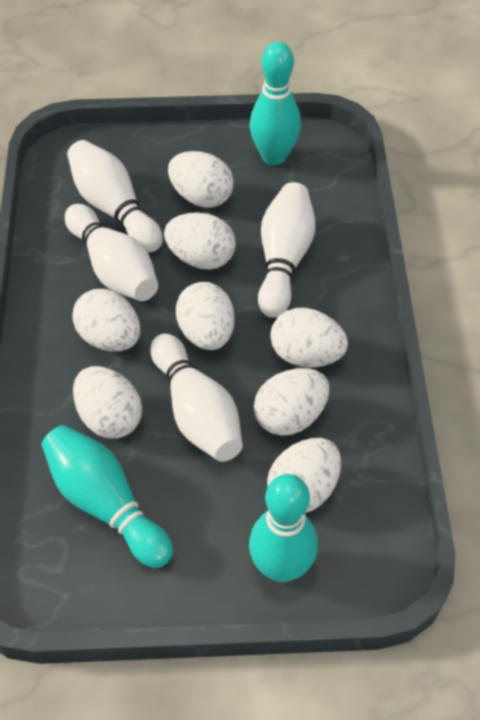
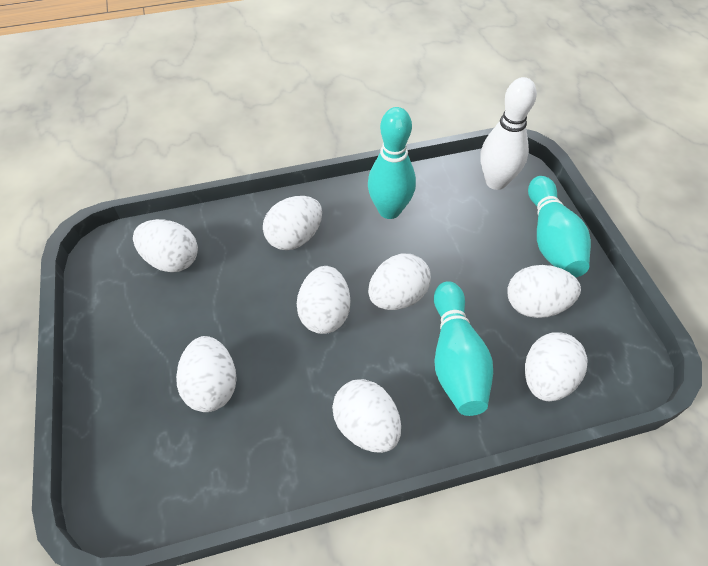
white bowling pin: [65,204,158,301] [67,140,163,252] [150,334,243,462] [258,182,315,318] = 4 -> [481,77,537,190] = 1

